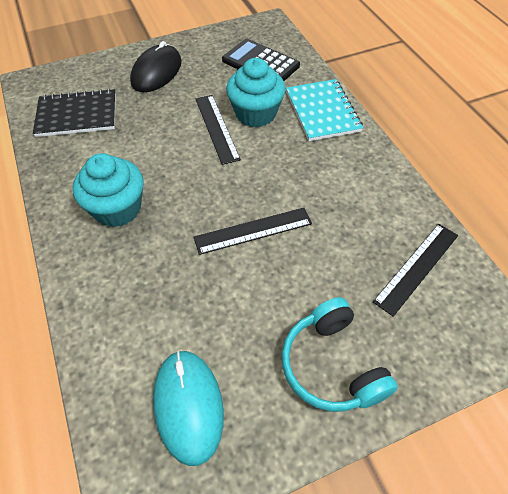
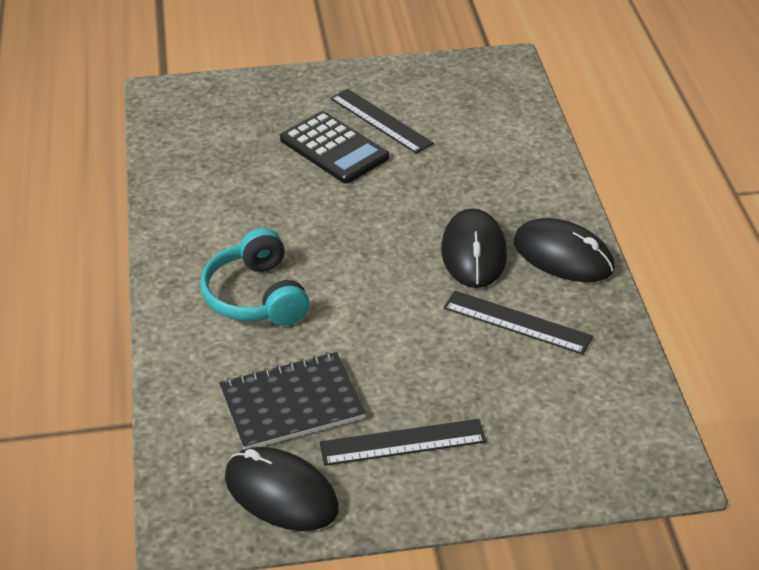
black mouse: [130,41,182,92] = 1 -> [225,447,339,531] [441,208,507,288] [513,218,615,282] = 3
turquoise cupcake: [73,153,144,227] [226,58,286,127] = 2 -> none = 0
turquoise mouse: [153,350,224,466] = 1 -> none = 0
turquoise notebook: [286,79,363,141] = 1 -> none = 0

